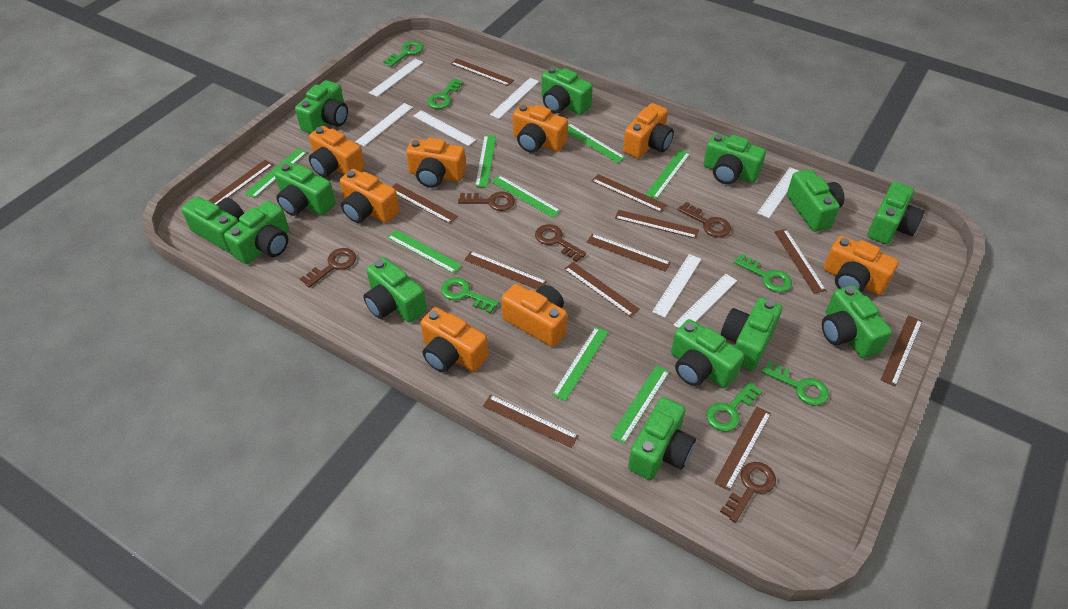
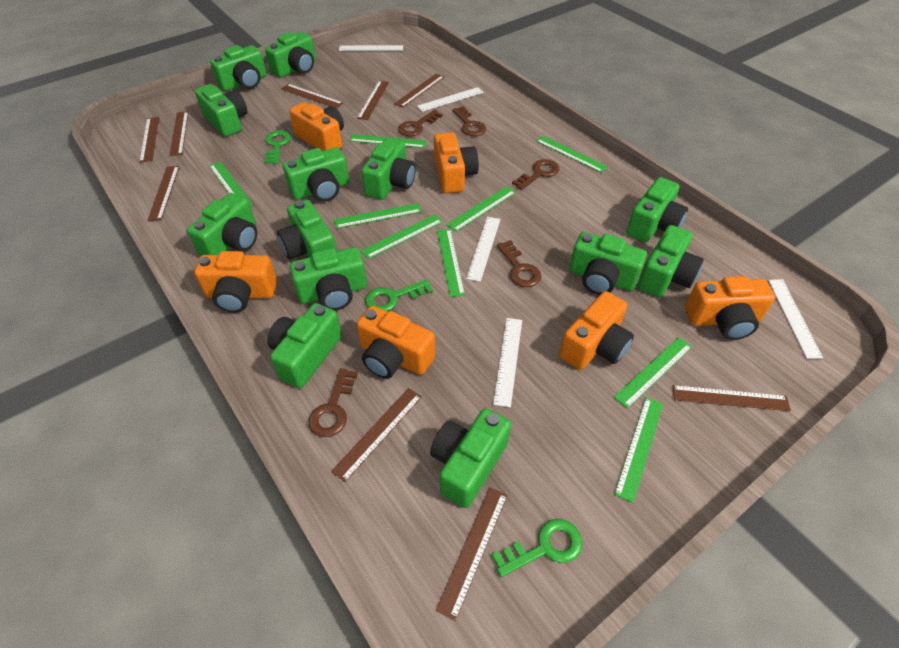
brown ruler: [208,160,273,205] [392,183,458,224] [451,58,514,86] [464,251,547,290] [483,395,579,448] [564,262,640,317] [587,234,671,272] [592,174,667,212] [615,210,699,239] [714,406,771,491] [774,229,826,294] [881,315,922,387] = 12 -> [139,117,159,163] [147,166,179,221] [169,111,189,156] [281,84,343,109] [331,388,422,482] [357,81,389,120] [394,74,444,108] [436,487,508,621] [672,385,791,411] = 9
green key: [383,41,424,67] [427,78,463,109] [441,277,499,314] [706,381,763,432] [734,253,792,292] [762,360,829,406] = 6 -> [265,130,291,164] [365,279,433,311] [492,519,582,577] = 3
green ruler: [245,148,307,198] [387,230,462,274] [475,135,496,187] [491,175,561,218] [552,327,608,401] [568,123,626,163] [610,365,670,444] [645,150,691,199] = 8 -> [209,161,253,206] [334,203,422,229] [349,134,427,148] [361,214,443,259] [437,229,465,297] [446,186,516,232] [536,136,608,173] [614,337,692,409] [614,397,663,503] = 9
orange camera: [309,126,365,177] [340,169,399,223] [406,138,466,188] [420,307,488,372] [501,284,567,347] [513,104,568,153] [623,103,674,158] [824,236,899,295] = 8 -> [194,251,277,313] [289,102,344,151] [356,306,435,379] [434,132,479,193] [559,291,634,370] [685,276,775,340] = 6
white ruler: [355,103,413,146] [369,58,423,97] [413,110,476,146] [490,78,539,119] [652,254,701,318] [673,274,737,328] [757,167,798,218] = 7 -> [339,45,403,51] [417,87,484,112] [466,217,501,282] [493,318,522,407] [768,279,823,359] = 5

